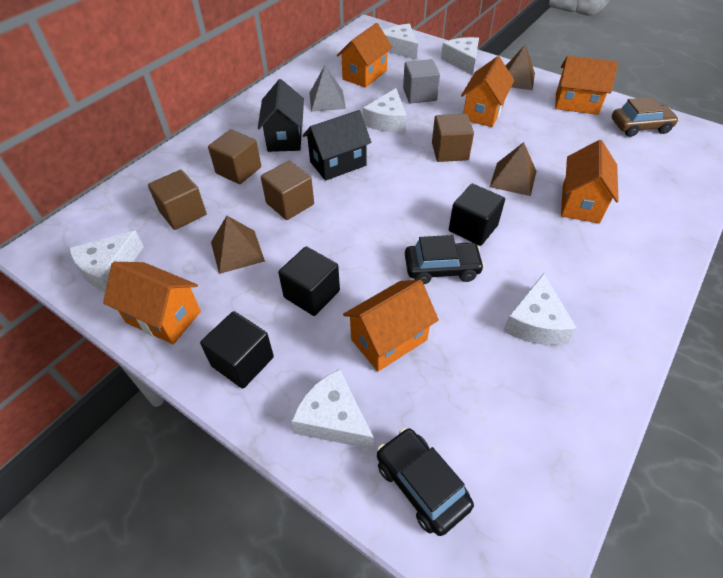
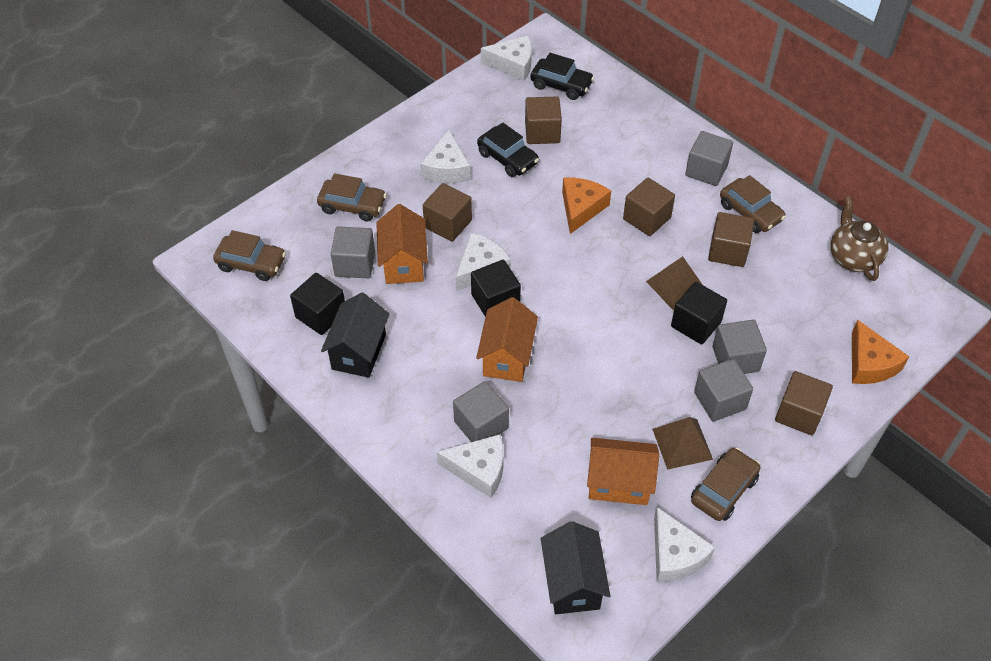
brown car: [612,97,679,137] = 1 -> [213,230,286,281] [317,173,387,221] [691,448,760,521] [720,175,786,233] = 4
brown cube: [148,170,207,230] [208,129,261,184] [261,161,314,220] [432,114,474,162] = 4 -> [423,183,472,242] [525,97,562,144] [623,178,675,236] [708,212,754,267] [775,371,833,435] = 5
brown pyramid: [211,216,265,274] [490,142,536,196] [506,44,535,90] = 3 -> [646,256,703,310] [652,417,713,470] = 2
brown teapot: none = 0 -> [830,196,889,281] = 1
grey cube: [403,59,440,103] = 1 -> [331,227,375,278] [453,381,509,442] [685,131,733,186] [694,359,753,422] [713,320,767,374] = 5
grey pyramid: [309,66,346,112] = 1 -> none = 0
orange cheese: none = 0 -> [562,178,611,234] [852,320,909,384] = 2
orange house: [103,262,201,344] [337,23,392,88] [343,280,439,371] [461,56,514,127] [555,56,618,115] [561,140,619,224] = 6 -> [376,204,428,284] [476,297,538,382] [587,438,659,505] = 3
white cheese: [69,231,144,292] [291,369,374,450] [363,88,407,132] [383,24,418,60] [441,37,479,75] [503,273,577,345] = 6 -> [420,130,471,183] [437,434,504,498] [455,233,511,291] [481,36,532,81] [654,507,715,582] = 5

